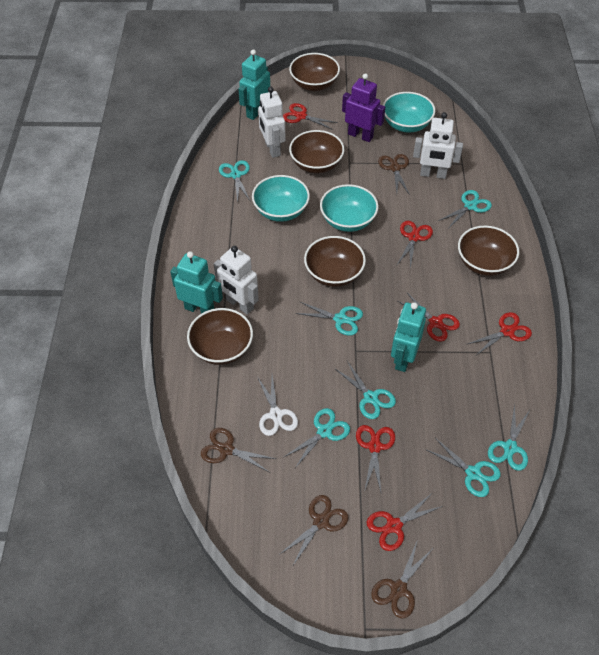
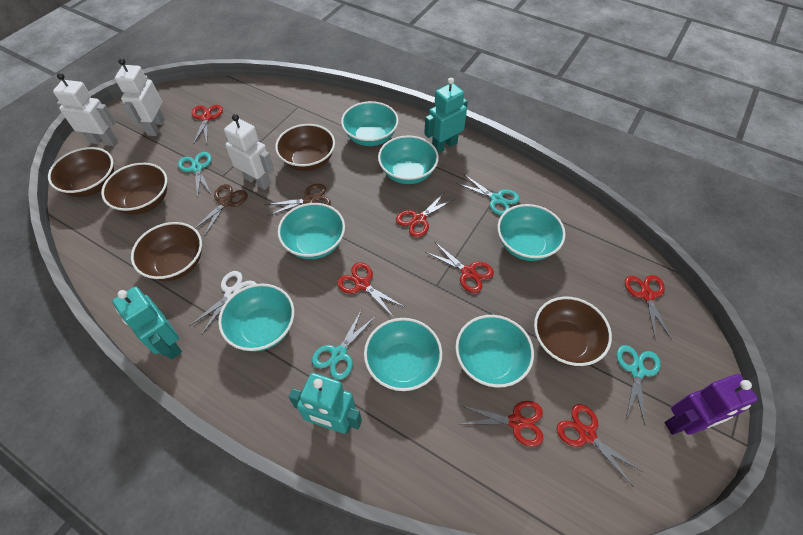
brown scissors: [201,428,277,472] [280,495,348,567] [371,539,432,618] [378,154,410,195] = 4 -> [195,184,248,237] [265,184,331,216] = 2
red scissors: [283,103,338,130] [356,425,395,492] [367,494,443,551] [397,221,433,269] [397,292,460,342] [468,312,532,356] = 6 -> [192,105,223,145] [337,262,404,316] [396,191,455,237] [425,242,494,293] [460,401,543,447] [557,404,643,486] [625,275,672,340] = 7
turquoise bowl: [252,175,310,222] [320,184,378,232] [383,92,435,132] = 3 -> [218,284,294,351] [278,203,345,259] [341,101,398,146] [364,318,442,391] [378,135,439,184] [455,315,534,388] [497,204,566,261] = 7
turquoise scissors: [219,160,251,203] [284,408,350,468] [295,302,363,336] [335,361,396,419] [427,438,501,497] [438,190,492,230] [488,404,530,471] = 7 -> [178,152,212,199] [312,309,375,380] [456,174,520,215] [617,345,661,425] = 4

